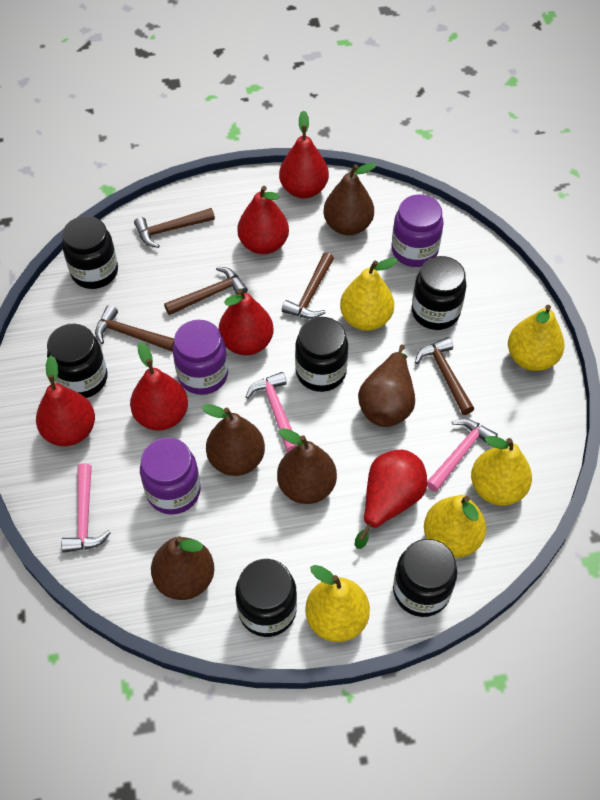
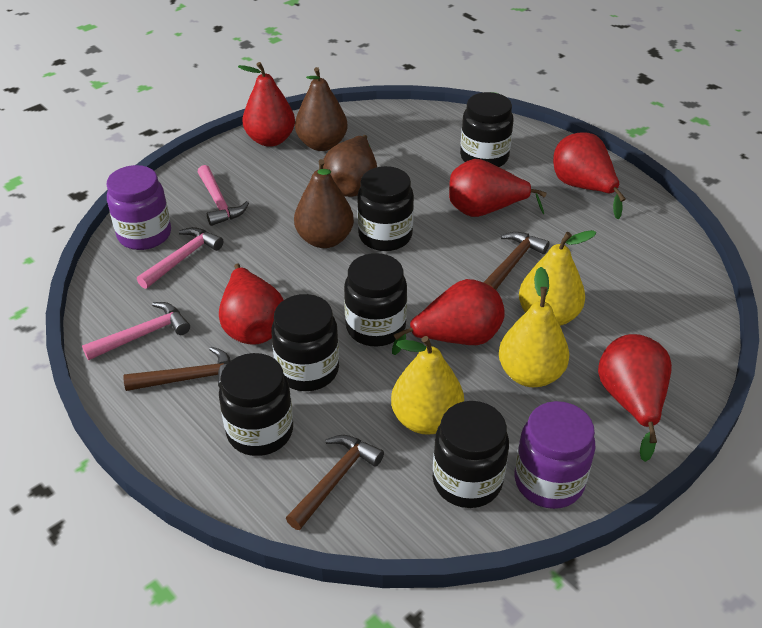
brown hammer: [95,305,174,352] [134,208,215,248] [164,267,248,315] [282,252,334,319] [415,337,474,415] = 5 -> [124,347,231,391] [286,435,384,530] [483,232,550,290] = 3
brown pear: [151,536,214,600] [202,405,265,476] [277,428,337,504] [323,163,377,235] [358,344,415,427] = 5 -> [294,159,354,248] [295,67,348,151] [323,135,377,197] = 3
purple jar: [140,438,201,515] [173,320,228,395] [392,195,443,267] = 3 -> [106,165,171,250] [515,401,596,509] = 2
yellow pear: [305,565,370,642] [340,258,398,331] [424,495,486,558] [471,436,532,506] [508,305,564,371] = 5 -> [391,336,464,435] [499,267,569,387] [519,230,596,326] = 3

